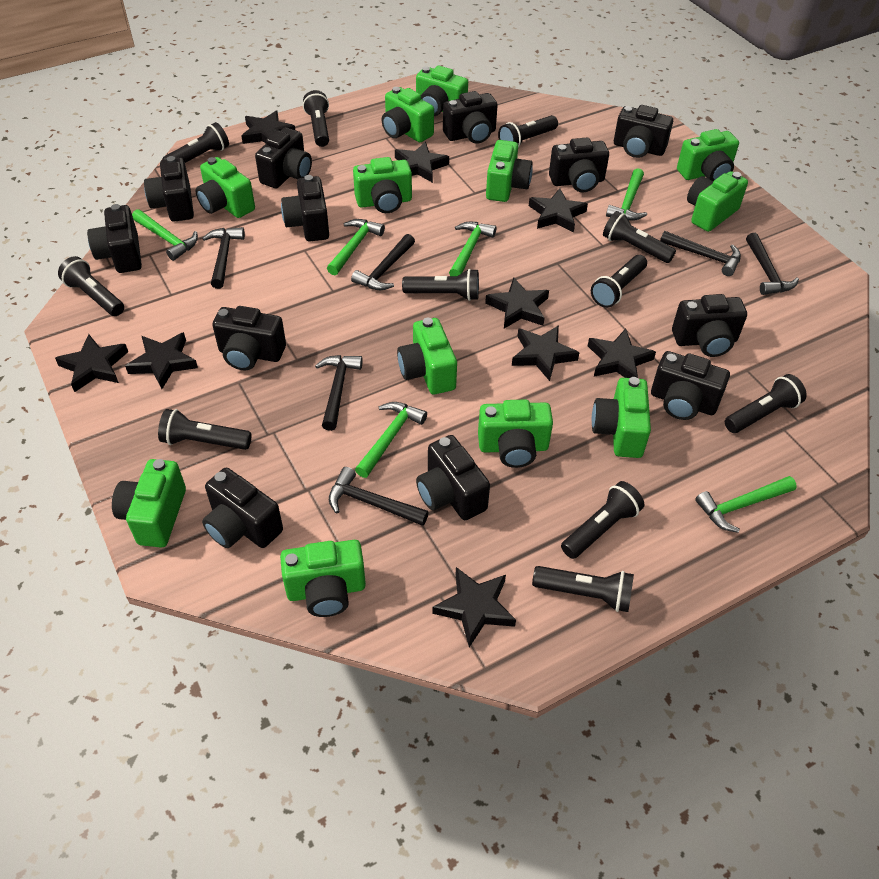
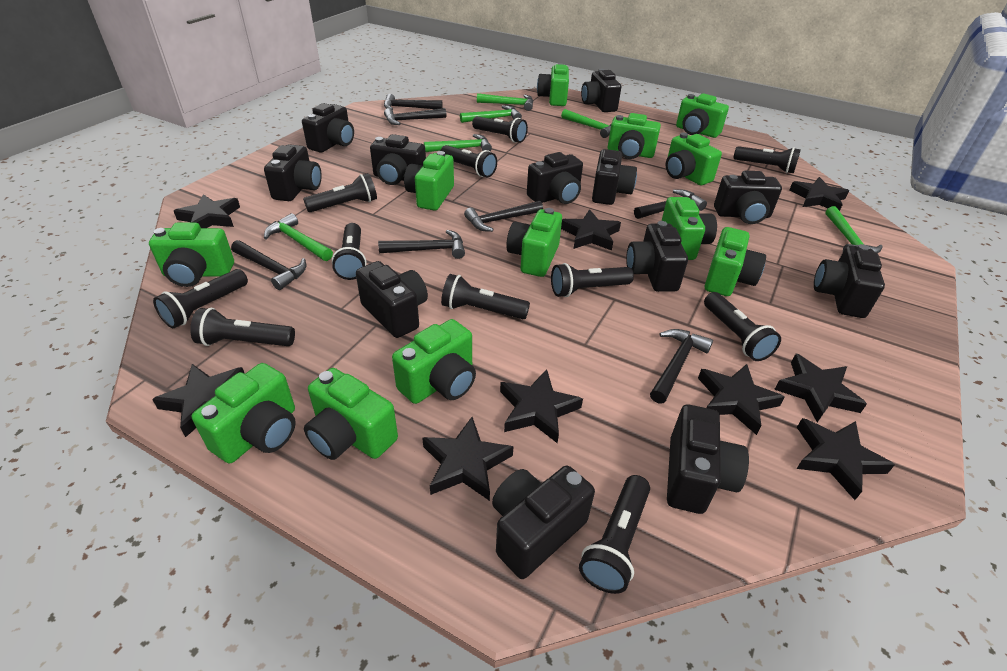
black hammer: [202,227,245,289] [315,355,363,431] [329,467,429,526] [351,234,415,290] [660,231,741,276] [746,233,799,295] = 6 -> [231,240,307,290] [378,230,465,259] [384,94,443,110] [384,108,447,125] [464,201,543,232] [634,189,707,219] [650,329,713,404] = 7

